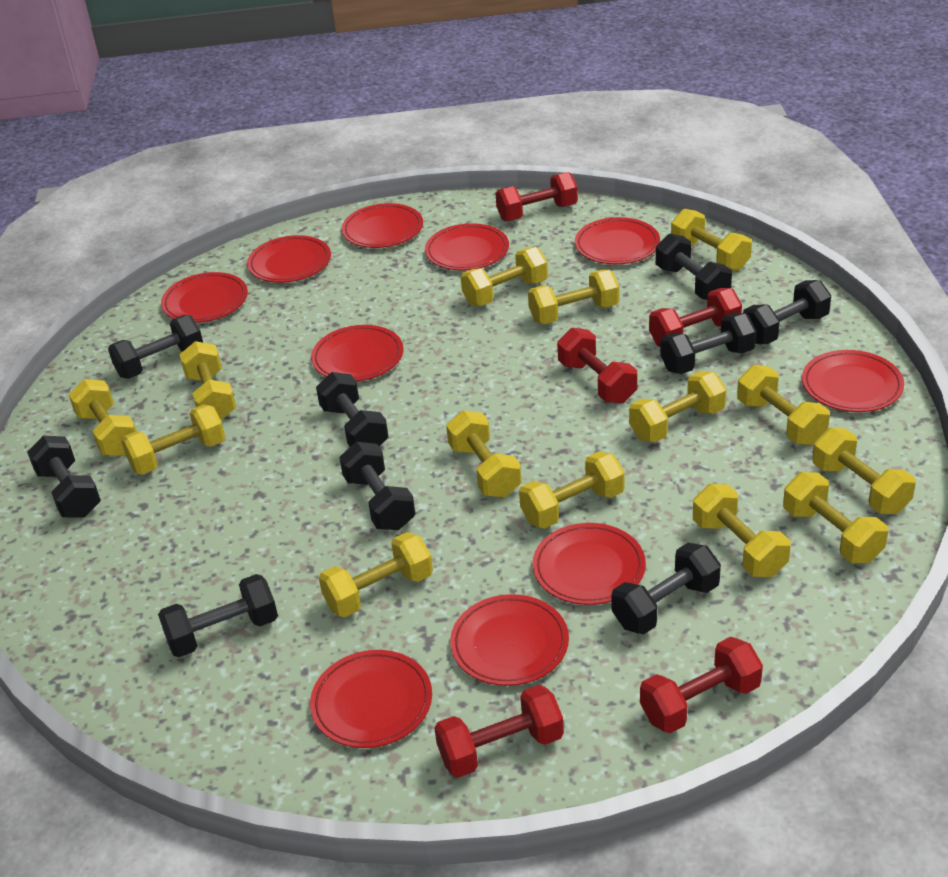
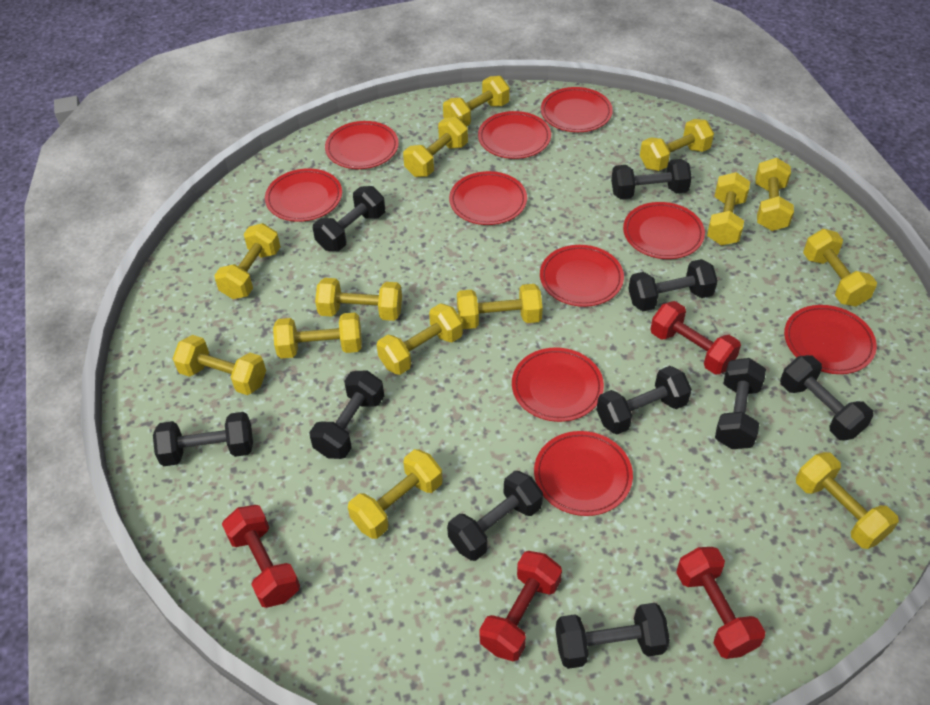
black dumbbell: [27,436,101,517] [108,315,203,379] [158,574,278,657] [316,372,388,447] [339,442,415,530] [611,543,721,634] [656,233,732,300] [660,313,756,374] [743,280,831,344] = 9 -> [153,412,253,466] [309,370,384,459] [313,186,385,251] [447,471,543,561] [555,603,670,669] [596,366,692,435] [611,159,692,199] [628,259,718,311] [715,358,766,449] [780,355,874,441] = 10
red dumbbell: [434,685,564,778] [495,172,578,221] [557,328,637,403] [640,637,763,733] [649,288,742,347] = 5 -> [222,505,300,608] [479,551,562,661] [650,301,741,375] [676,547,765,659] = 4

